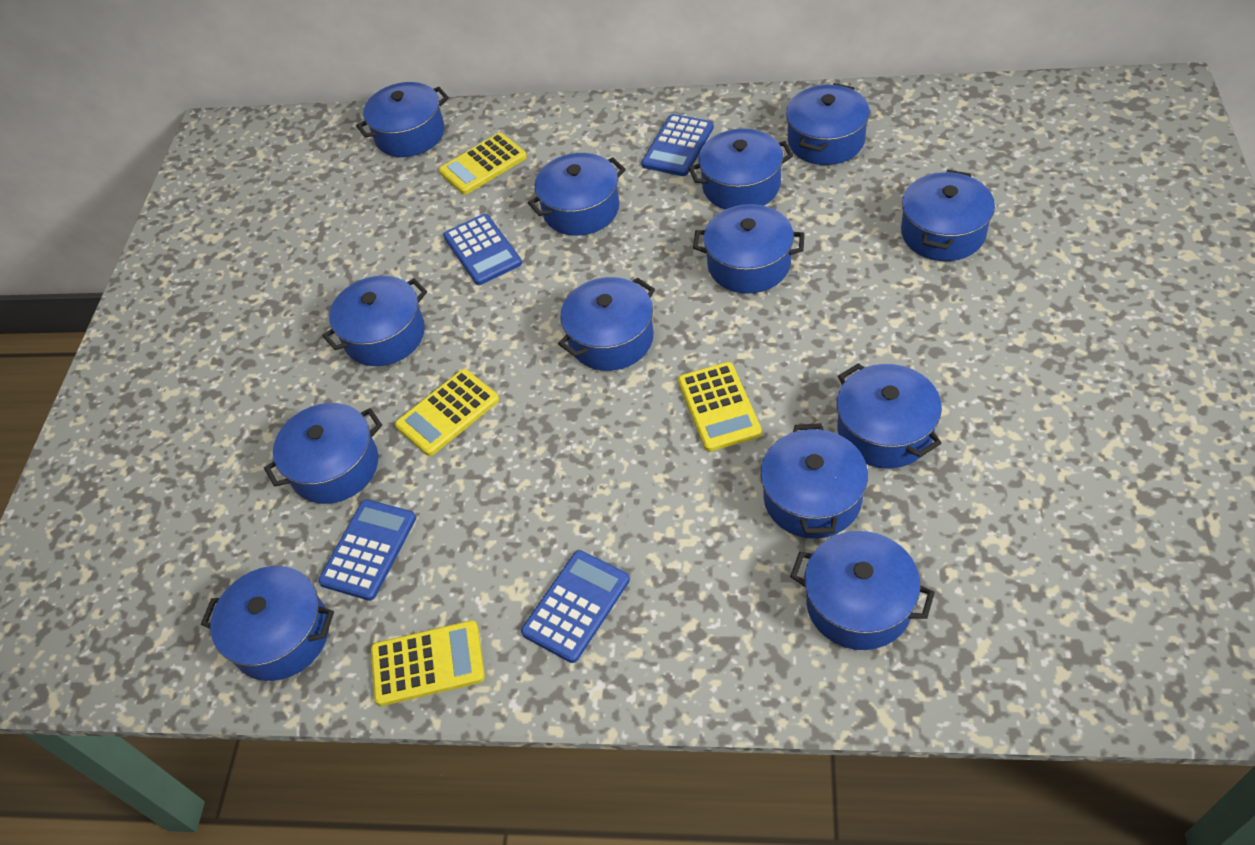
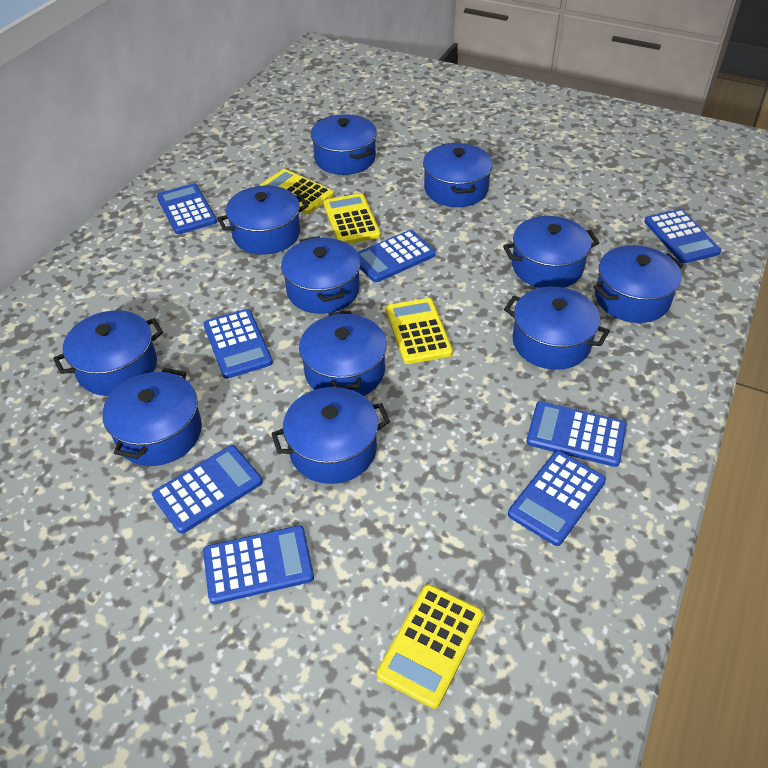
blue calculator: [318,499,416,601] [443,214,522,285] [521,550,630,663] [642,114,714,176] = 4 -> [152,445,262,534] [157,183,217,235] [203,309,273,379] [203,525,314,604] [357,230,435,282] [508,451,606,546] [526,401,627,467] [644,209,721,264] = 8
blue pot: [201,566,334,681] [264,403,382,504] [322,275,427,366] [356,82,449,157] [528,153,626,236] [558,277,655,371] [688,129,794,210] [693,204,805,294] [761,423,868,539] [786,83,870,165] [790,531,935,650] [837,363,942,468] [901,170,995,261] = 13 -> [53,310,163,396] [102,368,202,466] [217,185,309,255] [271,387,390,484] [281,236,361,314] [299,311,387,396] [311,114,377,175] [423,143,493,207] [503,216,599,288] [504,287,610,370] [593,245,683,323] = 11

